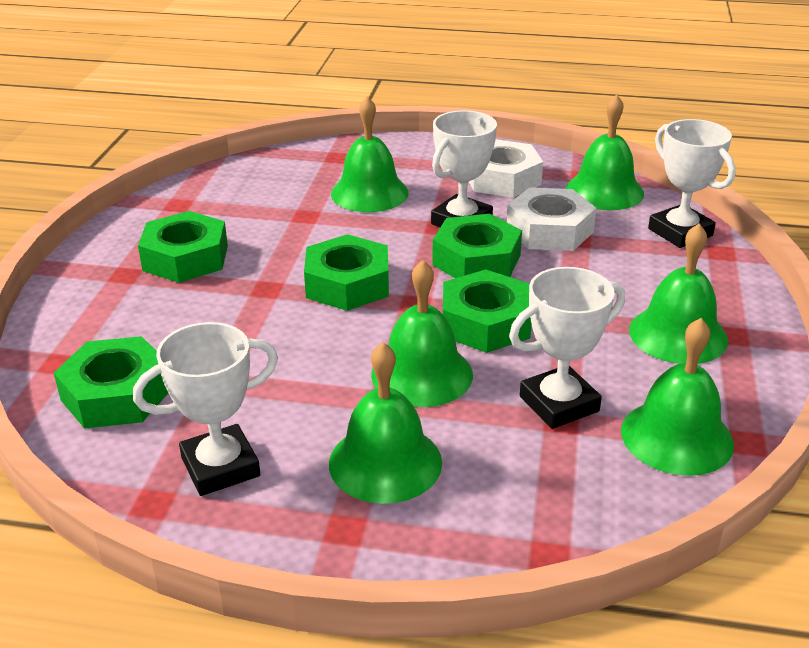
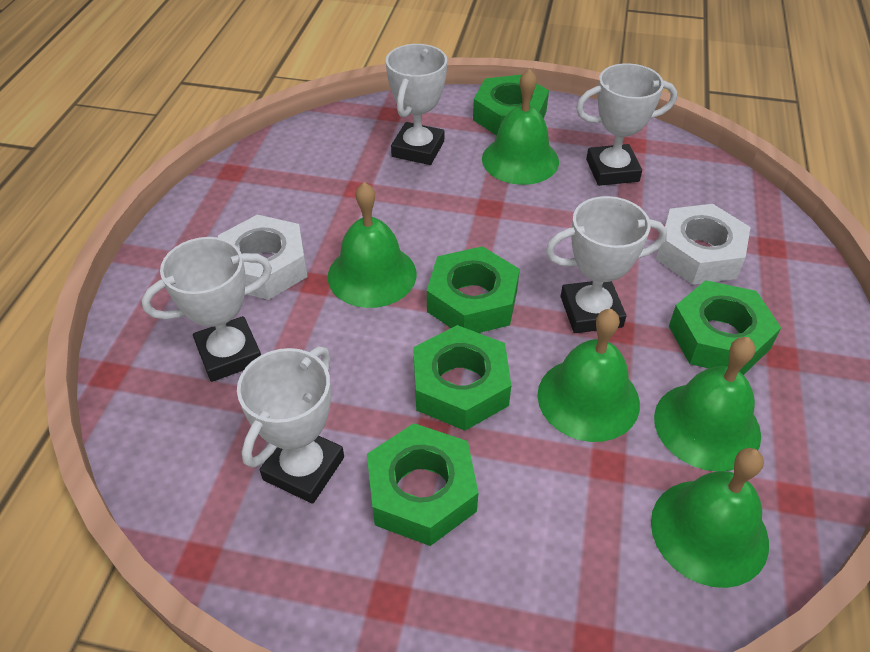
green bell: [329,342,442,504] [331,96,409,212] [371,260,473,407] [566,94,644,210] [621,318,734,476] [629,224,728,364] = 6 -> [328,182,417,308] [482,68,559,185] [537,309,640,442] [651,448,769,588] [654,337,761,472] = 5
white trophy: [133,322,278,496] [431,110,497,227] [509,267,625,429] [648,119,736,248] = 4 -> [141,237,272,382] [237,346,344,504] [386,44,447,165] [545,196,667,333] [576,63,677,186] = 5

